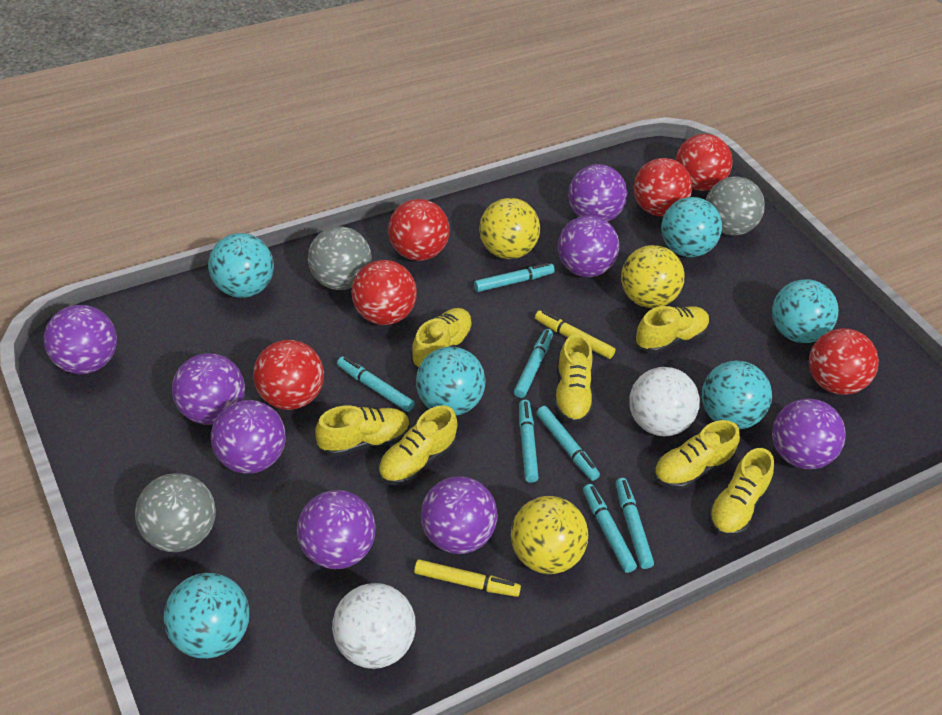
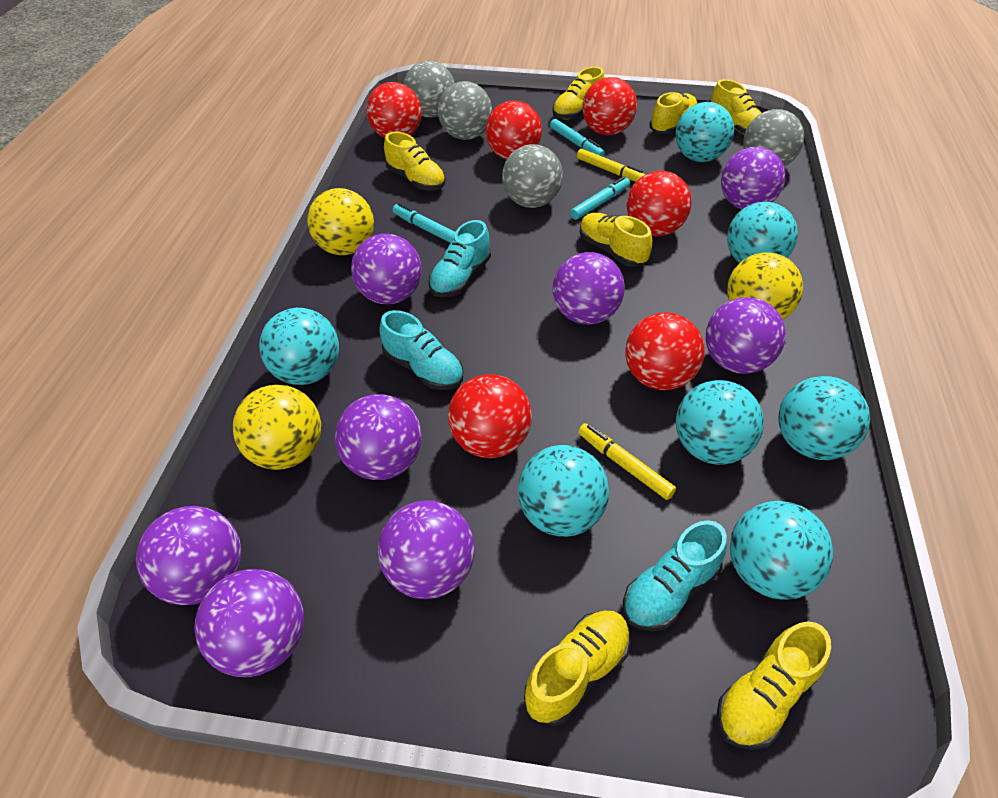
grey ball: [135,473,216,552] [308,226,372,290] [706,176,765,236] = 3 -> [403,61,455,118] [438,81,492,140] [502,144,563,208] [743,109,804,166] = 4
turquoise ball: [163,573,249,659] [208,233,274,298] [416,347,486,416] [661,197,722,257] [702,361,772,429] [772,279,839,343] = 6 -> [259,308,339,385] [518,445,609,537] [675,102,734,162] [676,380,764,465] [727,202,798,263] [730,501,833,600] [778,376,870,460] = 7
turquoise marker: [337,356,415,412] [474,263,555,292] [514,329,553,398] [519,400,539,483] [536,406,600,481] [583,484,637,573] [616,478,654,569] = 7 -> [392,203,455,243] [550,119,605,157] [570,176,630,220] = 3
turquoise shoe: none = 0 -> [379,310,463,390] [428,220,491,297] [623,520,727,632] = 3
white ball: [332,583,416,669] [629,367,700,437] = 2 -> none = 0

